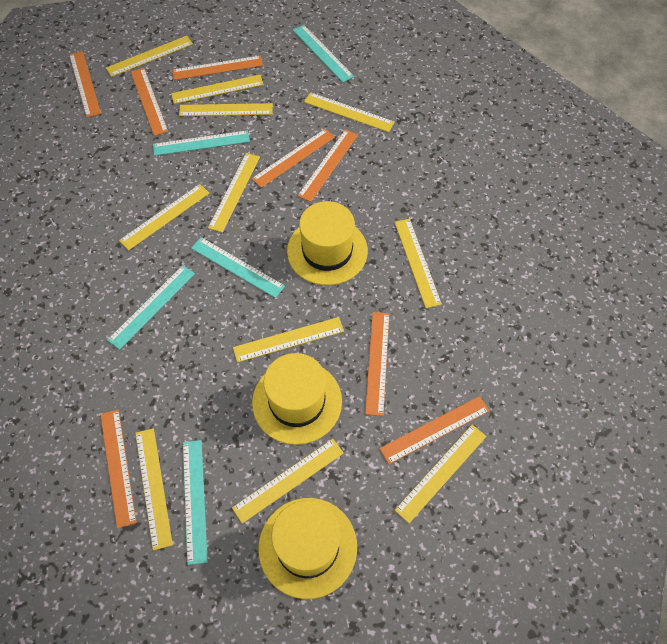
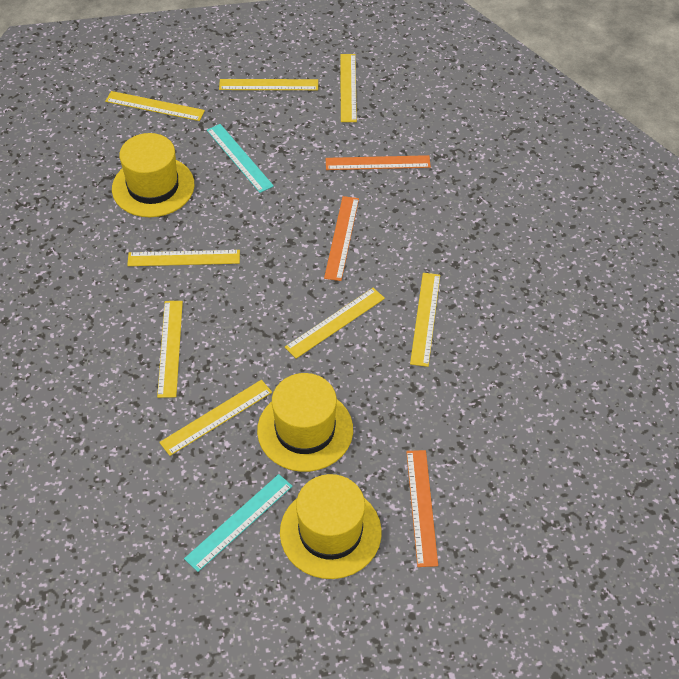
orange ruler: [69,51,101,118] [100,410,137,528] [131,68,168,136] [172,56,263,80] [252,129,335,188] [298,129,358,202] [365,312,390,416] [380,396,490,464] = 8 -> [324,196,359,281] [326,155,431,170] [406,450,438,567] = 3
turquoise ruler: [107,265,195,350] [153,130,250,156] [183,440,208,565] [191,237,285,298] [293,25,354,82] = 5 -> [184,474,293,572] [207,124,274,193] = 2
yellow ruler: [106,36,193,77] [119,184,209,250] [135,428,173,551] [171,75,264,104] [179,103,273,116] [208,153,260,233] [232,439,344,524] [233,317,344,363] [304,92,395,132] [395,219,442,308] [395,425,486,523] = 11 -> [105,91,205,121] [127,250,240,266] [157,301,183,398] [159,380,272,456] [219,79,318,90] [285,288,385,359] [340,54,357,122] [410,273,440,367] = 8

